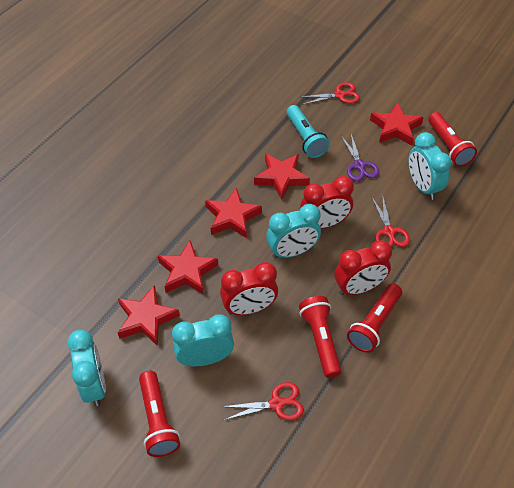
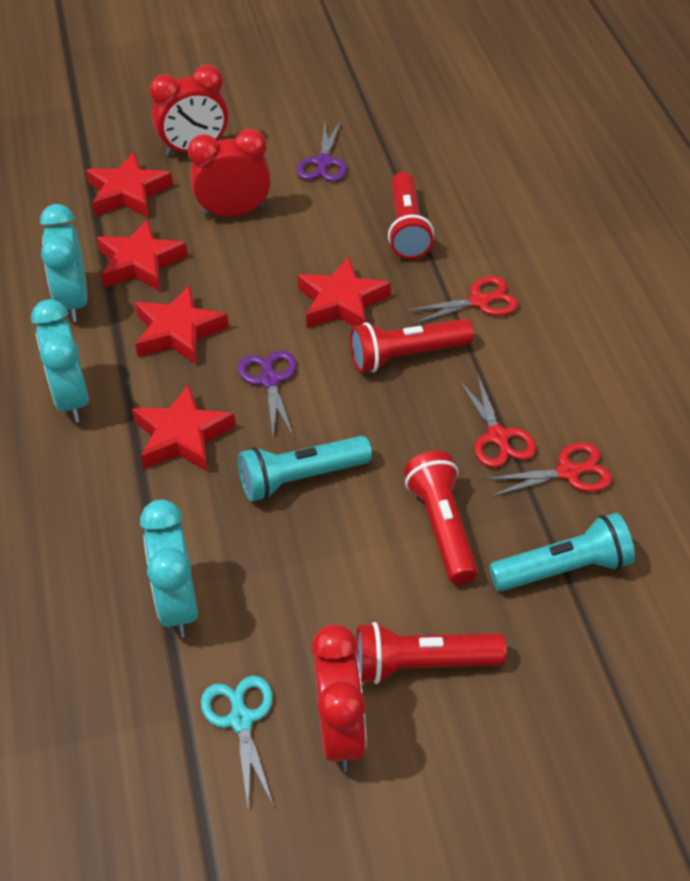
purple scissors: [341,134,379,181] = 1 -> [238,350,296,437] [296,120,347,181] = 2
turquoise clock: [67,330,106,406] [172,314,234,366] [266,204,321,258] [408,132,451,200] = 4 -> [31,299,89,423] [40,204,88,322] [140,499,198,638] = 3
turquoise flashlight: [287,105,330,158] = 1 -> [238,436,372,501] [489,513,635,591] = 2
turquoise scissors: none = 0 -> [201,676,274,809] = 1

